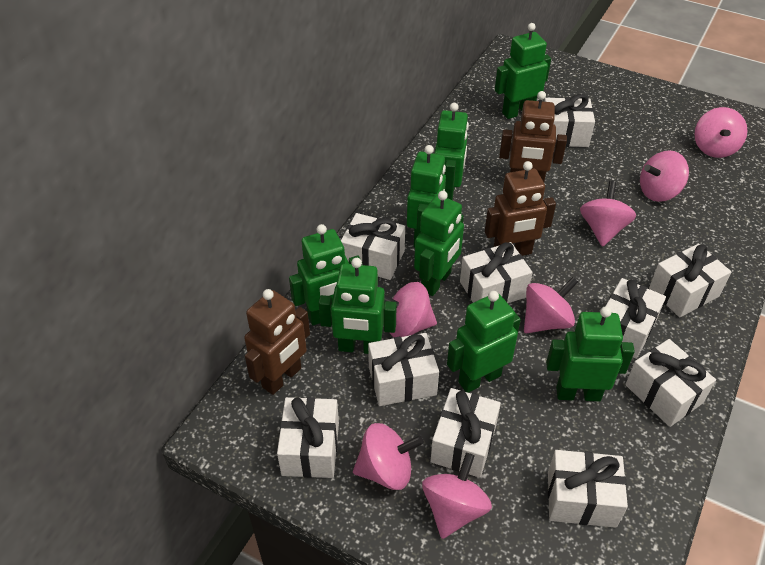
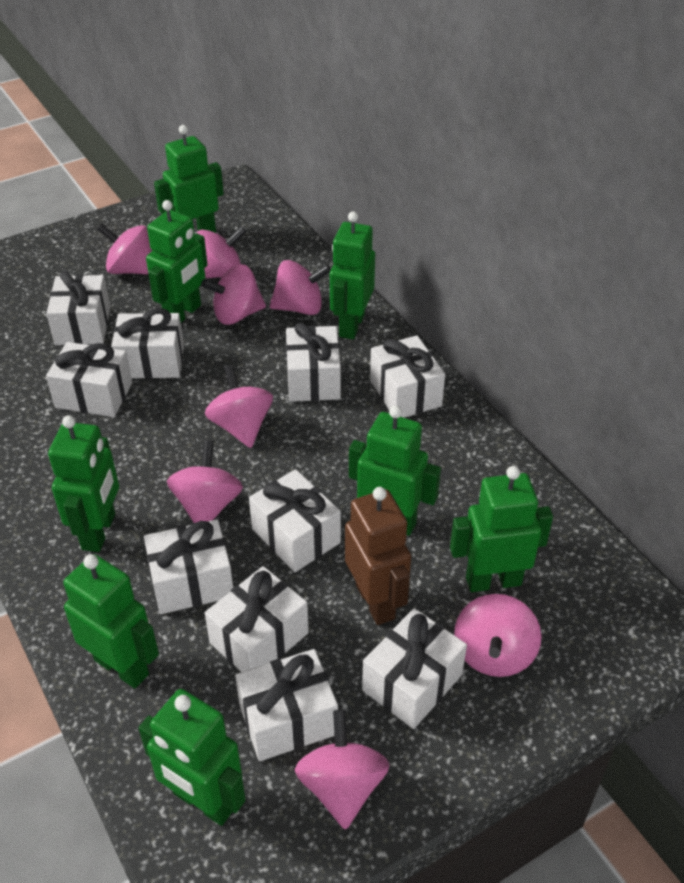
brown robot: [244,289,310,395] [485,161,556,256] [499,91,567,182] = 3 -> [345,487,411,625] = 1
pink spinning top: [353,423,424,490] [385,282,437,337] [422,453,492,539] [524,277,578,333] [580,181,636,247] [640,150,689,202] [694,107,747,158] = 7 -> [97,223,152,275] [167,440,243,523] [197,226,246,279] [201,264,266,325] [205,365,273,448] [270,260,331,315] [295,710,390,830] [454,594,541,677] = 8

